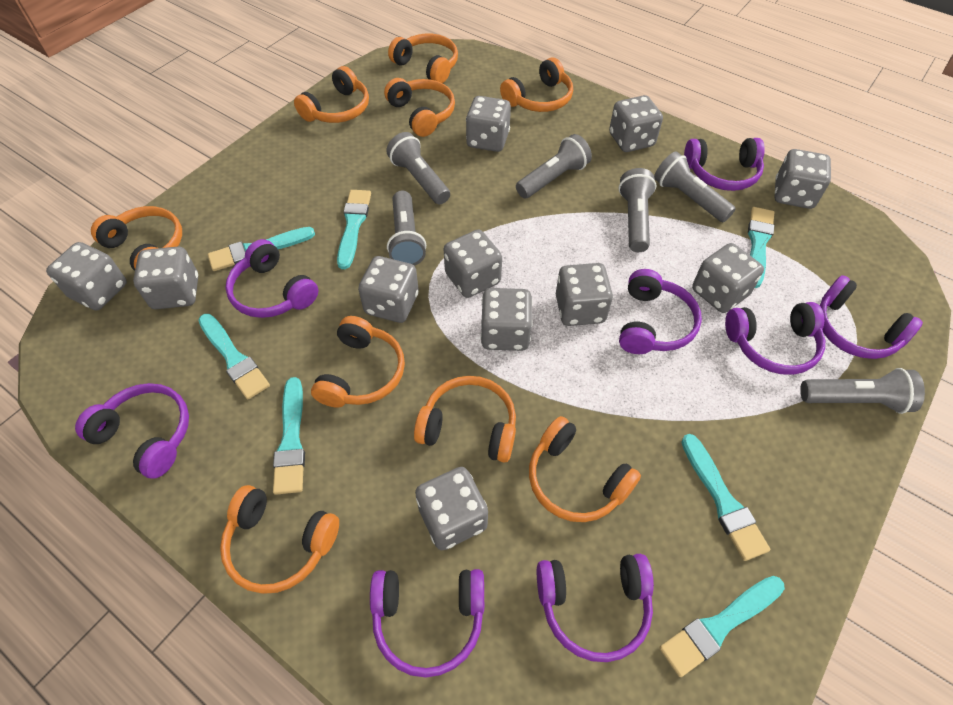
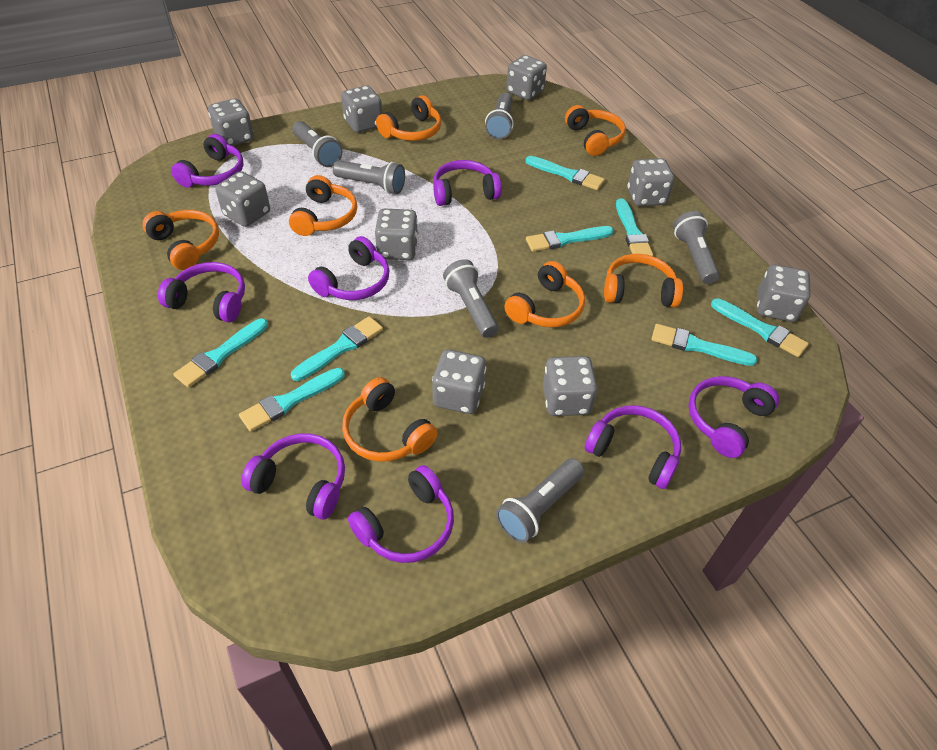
grey dice: [46,242,127,310] [133,246,198,309] [358,256,419,323] [415,467,488,550] [444,230,502,298] [466,96,511,152] [481,288,533,351] [556,263,613,326] [609,95,663,152] [692,243,764,313] [775,149,831,209] = 11 -> [208,98,254,146] [215,171,270,227] [341,85,382,133] [375,208,418,260] [432,349,486,414] [506,55,547,100] [543,356,598,416] [627,158,674,206] [757,264,811,322] = 9
orange headphones: [91,206,182,271] [220,485,339,594] [294,66,369,123] [311,316,405,408] [384,78,455,137] [388,34,458,83] [414,376,516,463] [500,57,573,112] [529,416,641,522] = 9 -> [142,210,219,270] [289,175,357,236] [342,377,438,462] [376,95,441,141] [504,261,585,327] [565,105,626,156] [604,254,683,307] = 7
turquoise brush: [199,314,270,399] [208,227,315,271] [273,377,305,495] [337,190,371,269] [659,576,785,677] [681,434,770,561] [748,207,774,288] = 7 -> [173,318,268,388] [239,368,345,432] [291,316,383,381] [526,156,605,190] [526,226,614,251] [616,198,653,256] [651,324,757,366] [711,298,809,357] = 8

